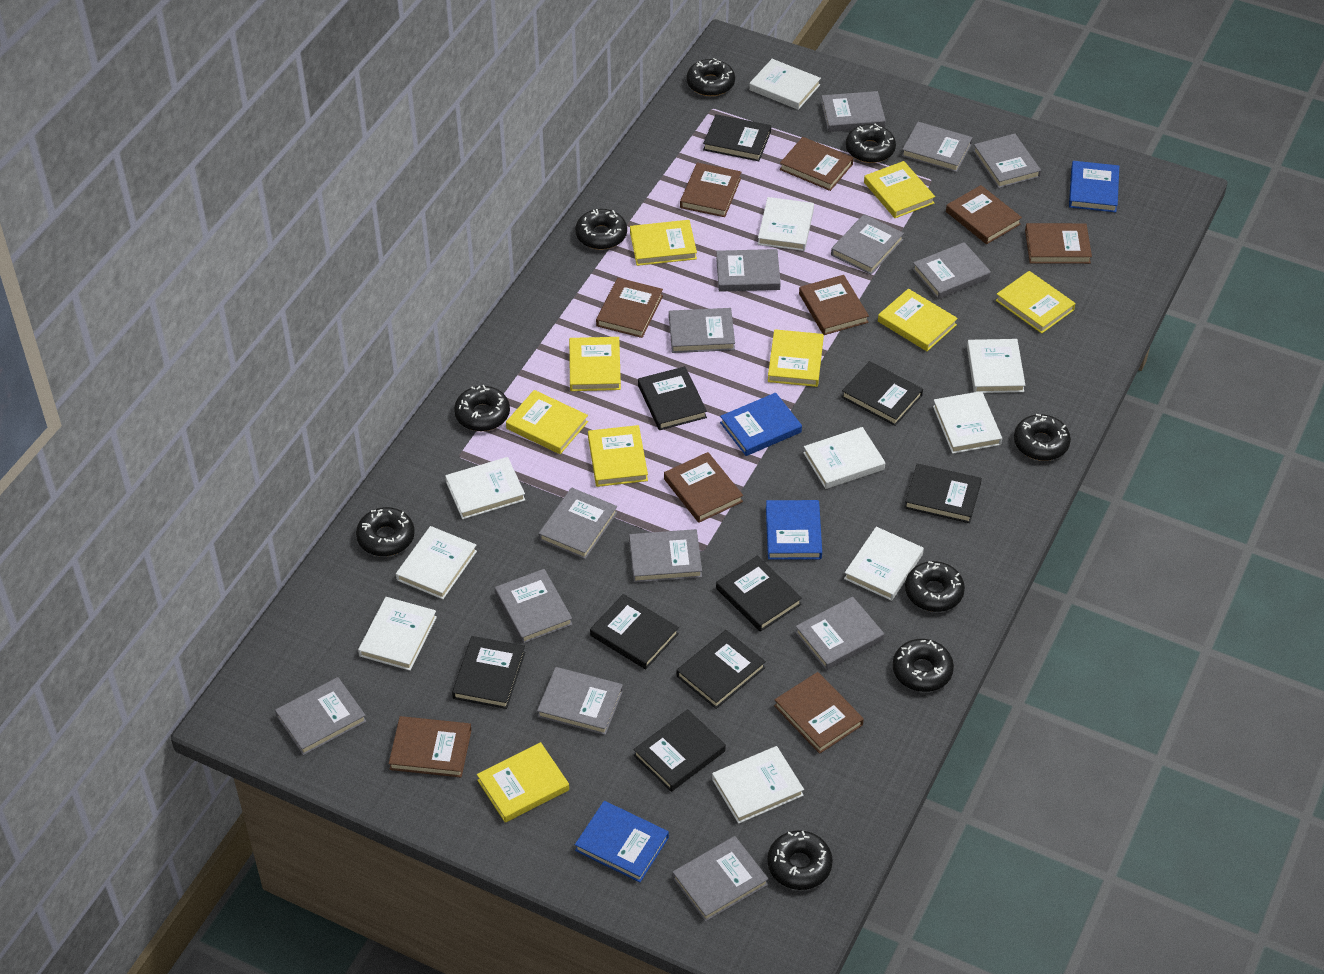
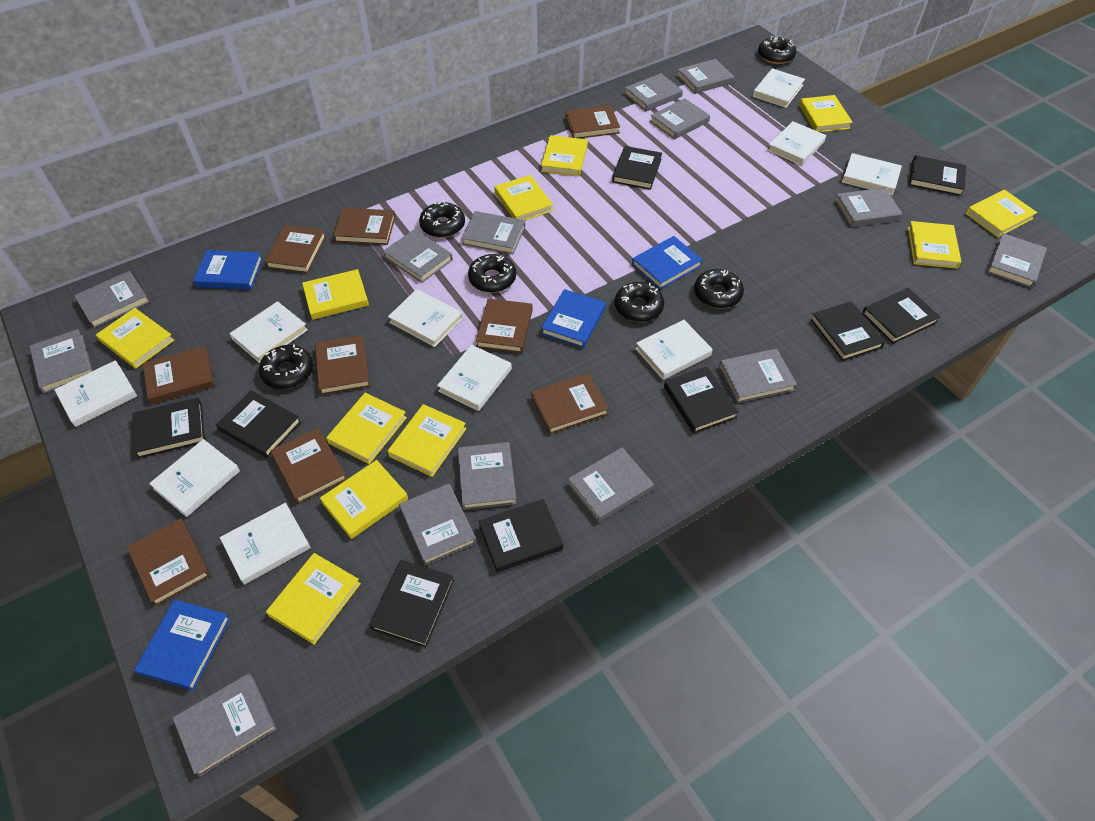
black donut: [356,507,415,556] [454,385,510,431] [575,209,627,250] [686,58,735,96] [767,830,833,890] [846,124,896,163] [892,639,954,692] [905,561,965,612] [1014,414,1071,461] = 9 -> [259,344,313,389] [419,201,465,238] [468,254,516,293] [615,282,664,322] [694,269,744,308] [758,36,796,64] = 6
yellow book: [477,742,569,822] [506,390,588,454] [569,337,621,391] [588,425,648,487] [630,220,697,266] [768,329,824,387] [864,161,935,218] [878,289,958,351] [996,271,1075,334] = 9 -> [96,308,174,369] [266,553,361,645] [302,269,369,320] [320,460,408,539] [326,393,407,464] [388,404,466,477] [494,175,553,220] [541,135,588,176] [799,95,853,132] [908,221,961,269] [966,190,1037,237] = 11

